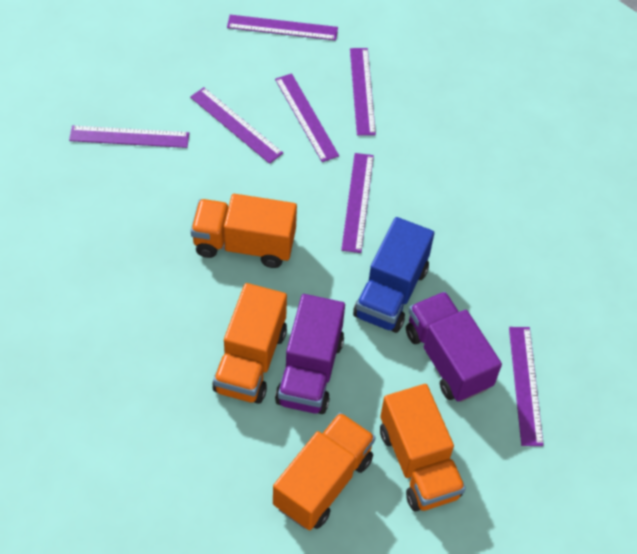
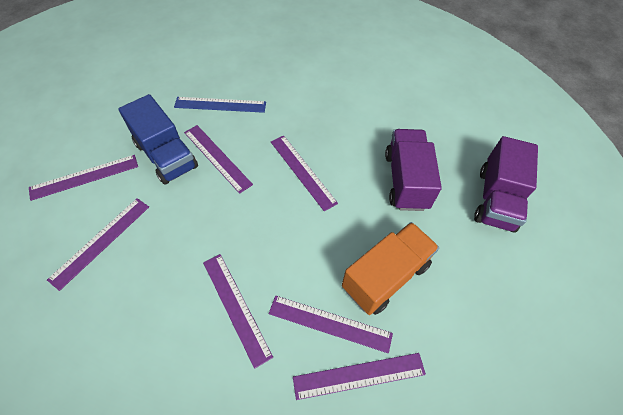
blue ruler: none = 0 -> [174,97,266,113] = 1
orange truck: [191,194,297,268] [212,283,287,404] [273,412,376,530] [380,384,466,511] = 4 -> [342,222,439,315] = 1

